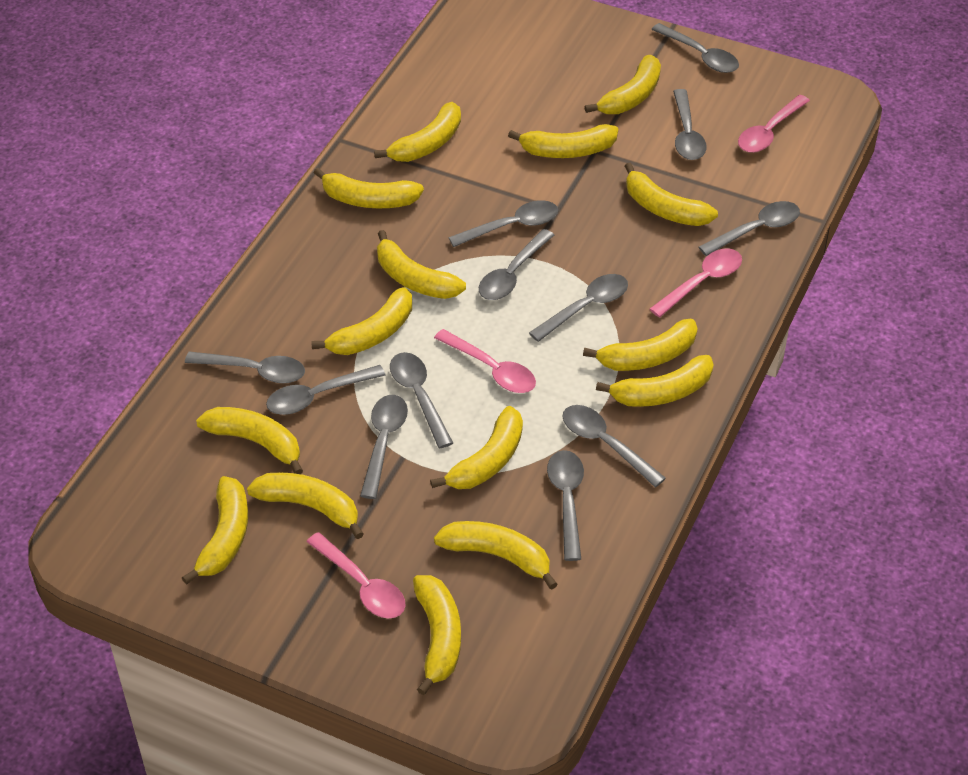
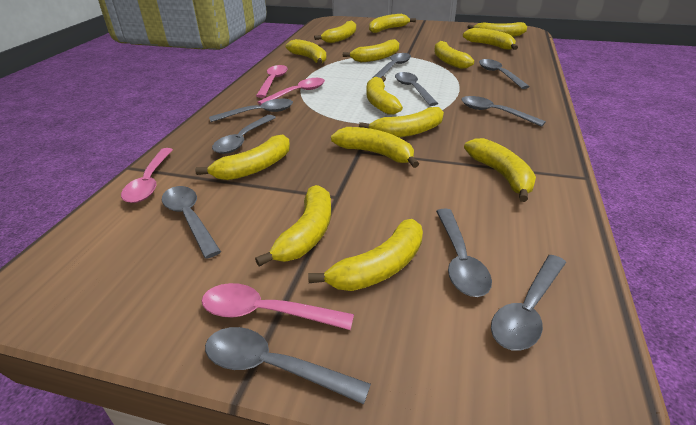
grey spoon: [185,352,305,383] [266,365,386,415] [360,395,408,499] [390,352,453,448] [448,200,558,247] [479,229,554,300] [529,274,628,342] [547,450,584,561] [562,405,666,487] [651,23,739,73] [673,89,706,160] [699,201,800,256] = 12 -> [162,186,221,259] [205,327,371,404] [209,99,293,122] [212,115,276,154] [373,53,411,78] [395,72,438,106] [436,209,492,297] [461,96,546,127] [479,59,530,89] [491,255,566,351] = 10
yellow banana: [182,476,248,585] [196,407,303,474] [247,472,364,539] [311,287,412,355] [314,168,424,208] [374,102,461,162] [377,230,466,299] [413,575,461,695] [430,406,523,489] [434,521,558,590] [508,124,618,158] [583,319,698,371] [585,55,661,114] [596,355,713,407] [625,163,718,226] = 15 -> [195,134,290,180] [255,185,331,266] [285,39,327,64] [308,219,423,291] [314,20,356,43] [331,127,419,168] [343,39,399,62] [359,107,444,138] [366,76,403,115] [369,14,416,33] [434,41,474,69] [463,28,518,50] [464,138,536,202] [467,22,527,37] = 14

